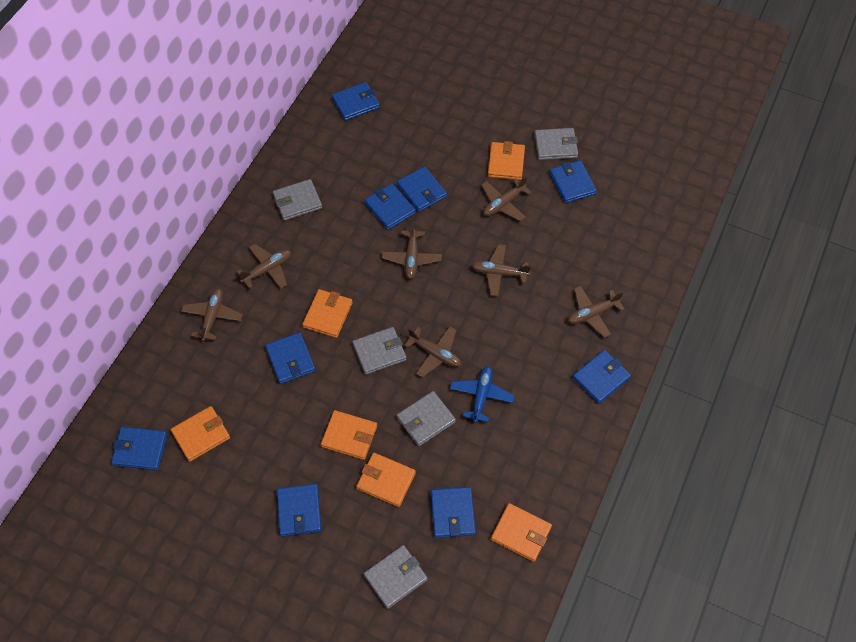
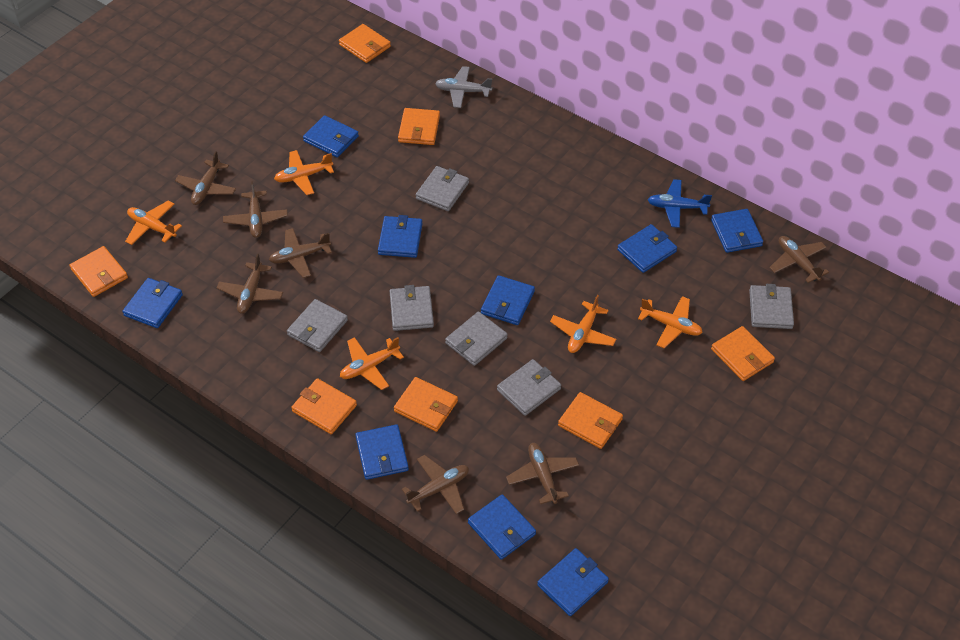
grey plane: none = 0 -> [435,66,492,108] = 1
grey wallet: [273,179,322,221] [352,327,407,375] [364,545,428,609] [396,391,456,446] [534,128,578,160] = 5 -> [287,299,348,352] [390,285,434,331] [416,166,469,211] [445,312,508,366] [497,359,561,416] [749,284,794,329] = 6
orange plane: none = 0 -> [125,200,182,245] [274,150,334,195] [340,337,404,390] [550,295,616,353] [638,296,703,348] = 5
orange wallet: [171,406,230,462] [302,289,353,338] [321,410,377,460] [356,453,416,507] [488,141,525,180] [491,503,552,562] = 6 -> [70,246,128,297] [291,378,357,434] [339,24,391,63] [394,377,458,432] [398,108,440,145] [558,392,623,449] [711,326,775,381] = 7

